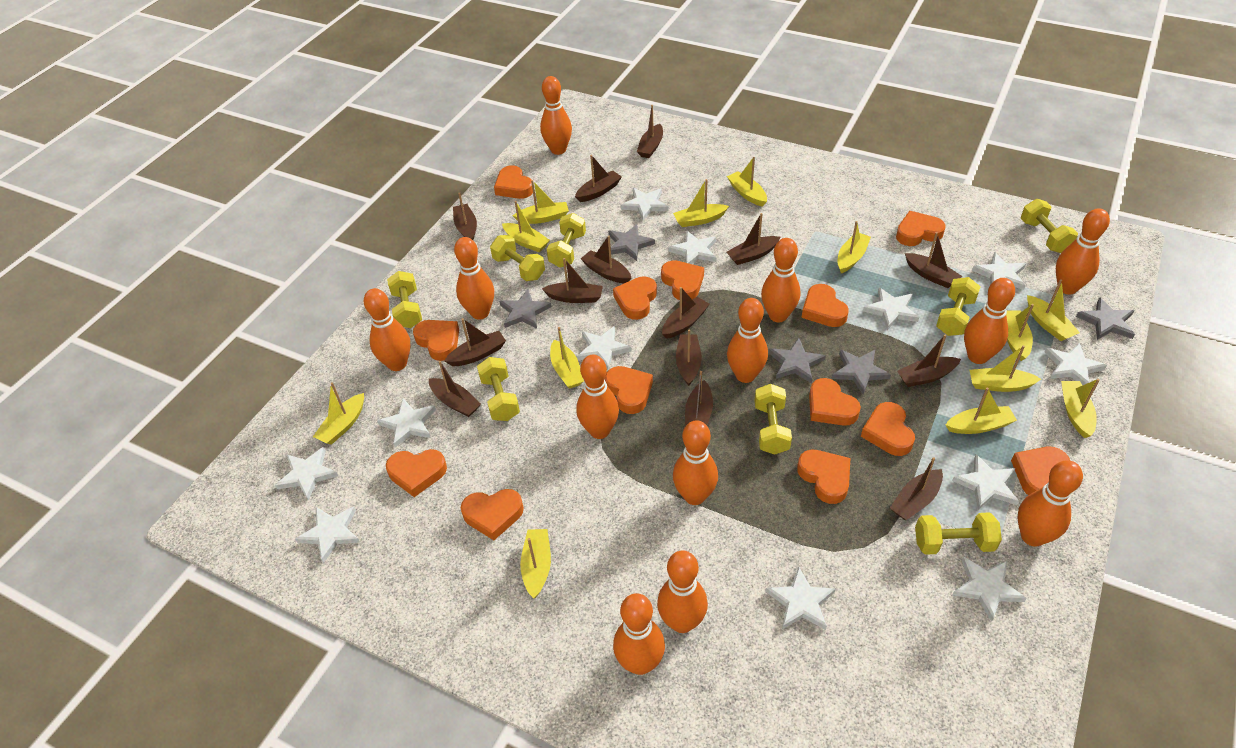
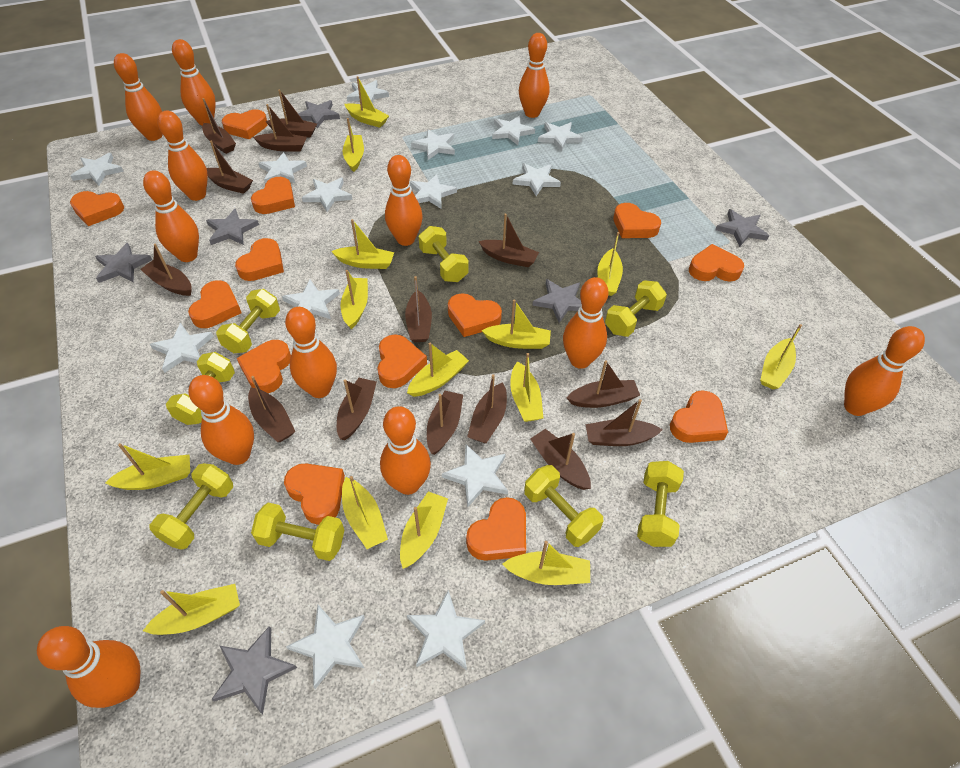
grey star: [499,289,552,329] [608,224,655,261] [768,338,826,384] [832,350,891,394] [1076,297,1135,340] = 5 -> [95,243,152,283] [206,208,259,245] [211,626,297,715] [298,100,340,128] [532,279,581,323] [715,209,769,247] = 6
white star: [275,447,338,501] [295,507,360,563] [377,399,436,448] [577,326,632,370] [621,188,668,221] [668,231,717,264] [766,566,836,630] [863,288,919,330] [952,454,1019,510] [953,557,1027,622] [972,252,1026,290] [1044,343,1107,385] = 12 -> [71,153,124,186] [150,323,214,373] [259,152,307,183] [282,279,340,319] [286,605,365,689] [302,178,353,212] [347,80,389,103] [407,590,485,670] [410,174,457,209] [411,129,455,160] [442,444,508,508] [492,116,535,145] [513,163,561,196] [538,122,583,152] = 14
yellow boat: [313,382,364,445] [502,201,550,252] [513,180,569,224] [520,529,551,598] [550,327,584,389] [673,179,729,227] [727,157,767,207] [837,221,871,273] [946,388,1017,434] [970,345,1041,392] [1006,304,1034,361] [1027,279,1080,341] [1061,379,1100,438] = 13 -> [105,443,190,490] [143,584,240,635] [331,219,394,269] [341,270,368,329] [342,476,388,549] [343,118,364,172] [344,76,389,128] [400,491,448,569] [407,343,469,397] [481,299,551,349] [502,541,590,585] [510,353,543,422] [597,232,623,296] [760,324,802,389] = 14

